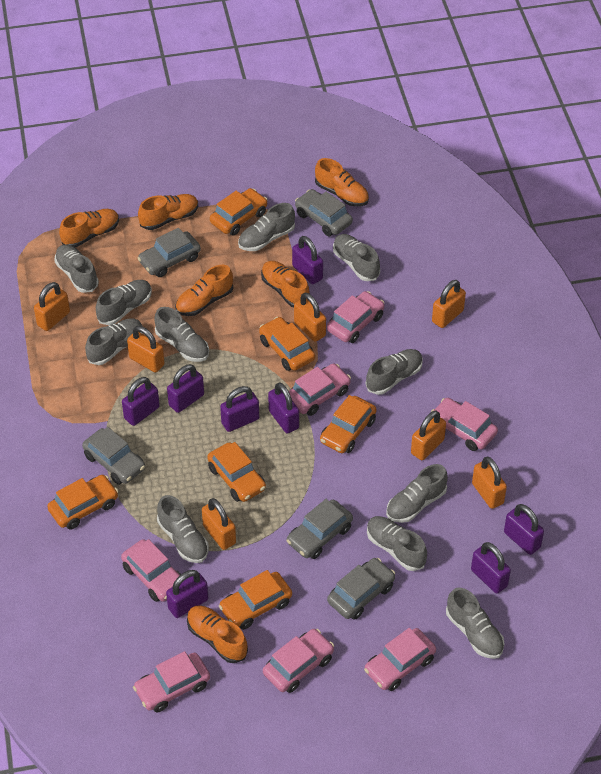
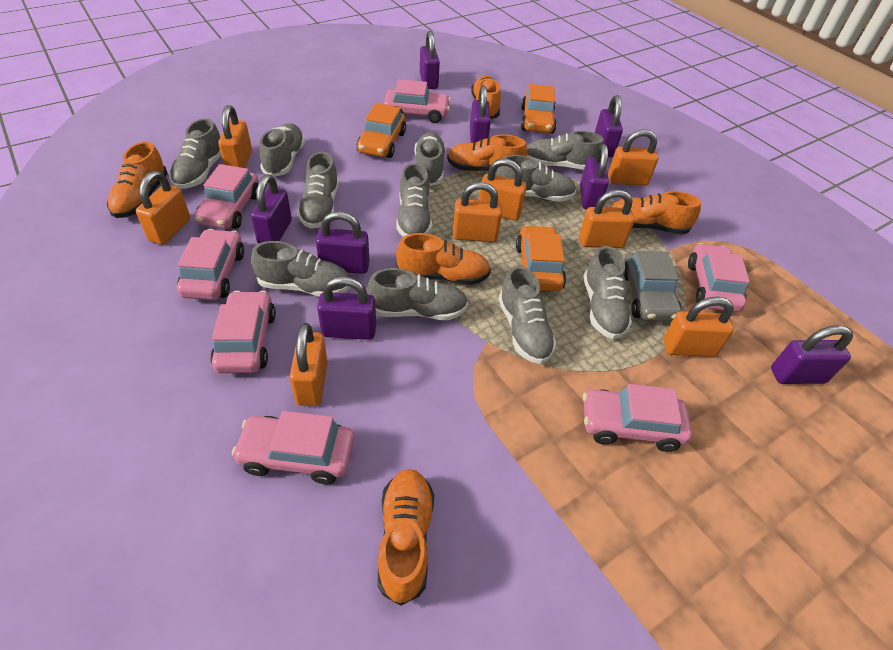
grey car: [82,427,145,485] [137,228,201,277] [287,499,353,559] [295,189,353,236] [327,558,395,620] = 5 -> [624,251,682,322] = 1
orange car: [47,475,118,530] [207,442,266,502] [210,188,268,235] [219,570,292,630] [259,317,315,371] [320,395,377,453] = 6 -> [357,103,406,158] [516,225,566,291] [521,84,557,134] = 3
orange padlock: [34,282,70,331] [127,326,165,373] [202,498,236,550] [294,293,326,342] [411,411,446,460] [432,280,466,328] [472,457,507,509] = 7 -> [136,171,190,245] [218,105,252,168] [289,323,328,406] [453,182,502,242] [479,159,527,221] [579,189,634,248] [608,129,659,186] [663,296,734,357] = 8

